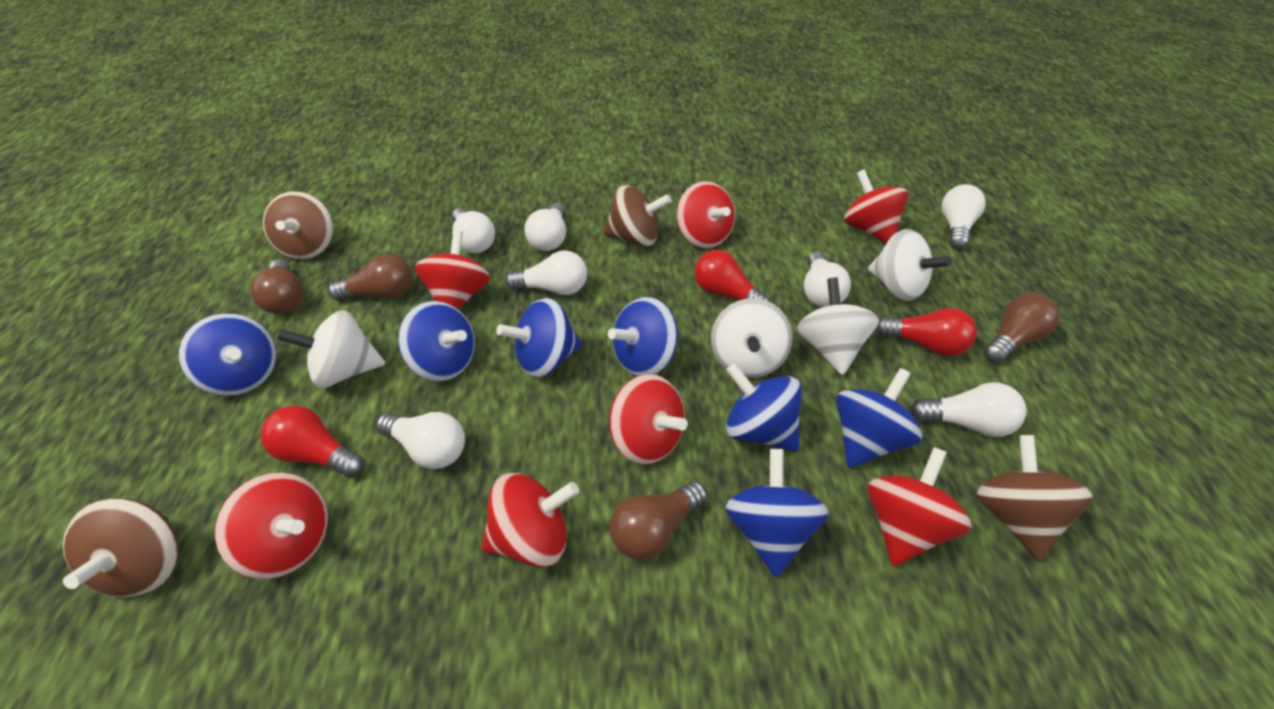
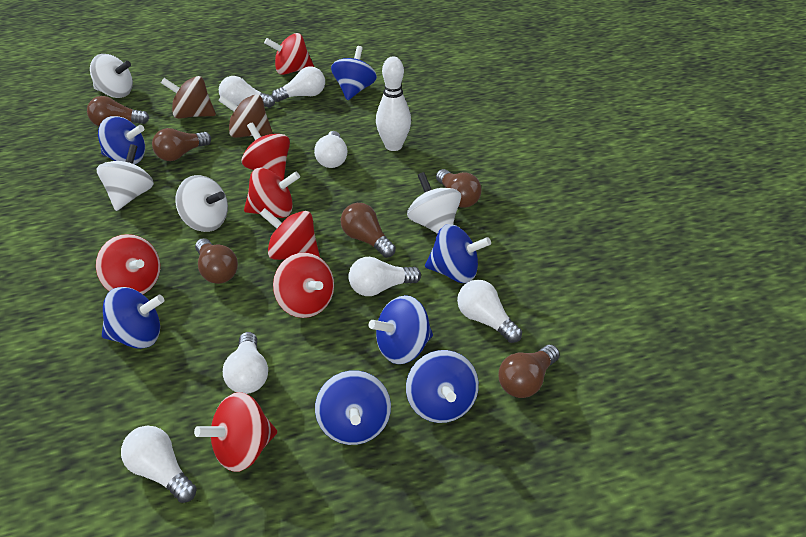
brown light bulb: [251,260,303,314] [328,254,412,300] [610,481,707,560] [984,293,1059,363] = 4 -> [87,96,149,126] [152,128,211,161] [195,238,238,284] [341,203,396,258] [436,169,482,208] [499,345,560,398] = 6
brown spinning top: [63,498,179,597] [263,191,333,260] [603,185,671,247] [977,435,1093,561] = 4 -> [161,76,216,119] [218,94,273,138] = 2
red light bulb: [261,405,364,477] [695,250,770,302] [876,308,977,357] = 3 -> none = 0
white bowling pin: none = 0 -> [376,57,411,151] = 1

